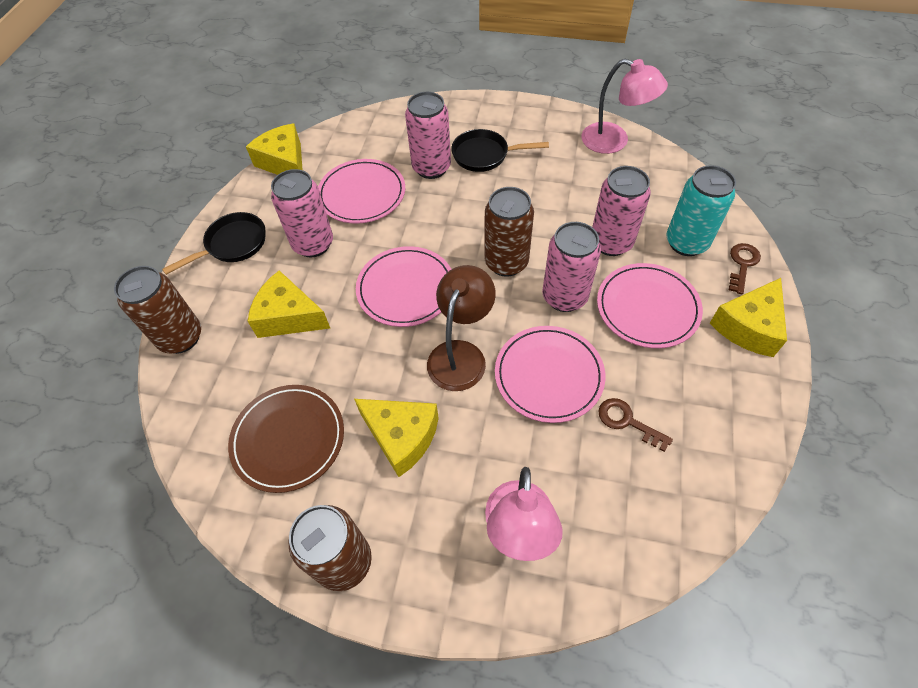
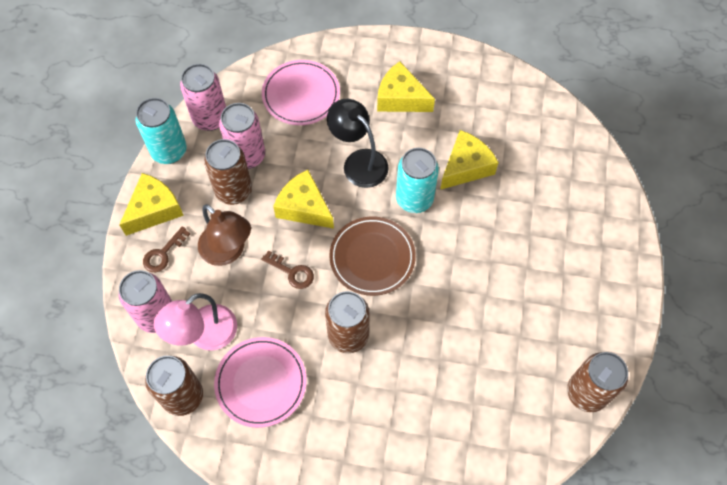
black lamp: none = 0 -> [327,99,389,188] = 1
black pan: [162,212,266,275] [451,129,549,172] = 2 -> none = 0
brown can: [114,266,201,354] [289,505,372,591] [484,187,534,277] = 3 -> [145,356,203,416] [204,139,252,205] [325,291,370,353] [567,352,628,412] = 4
pink can: [271,169,333,257] [405,92,451,179] [542,222,601,312] [592,166,651,256] = 4 -> [119,270,172,333] [180,64,226,131] [219,103,265,169] = 3
pink lamp: [485,467,563,561] [582,59,668,154] = 2 -> [154,293,237,351] = 1
pink plate: [318,159,405,224] [356,246,451,327] [495,326,605,423] [597,263,703,348] = 4 -> [214,337,307,428] [262,60,340,125] = 2
turquoise can: [667,165,736,256] = 1 -> [135,98,187,164] [396,148,439,213] = 2

